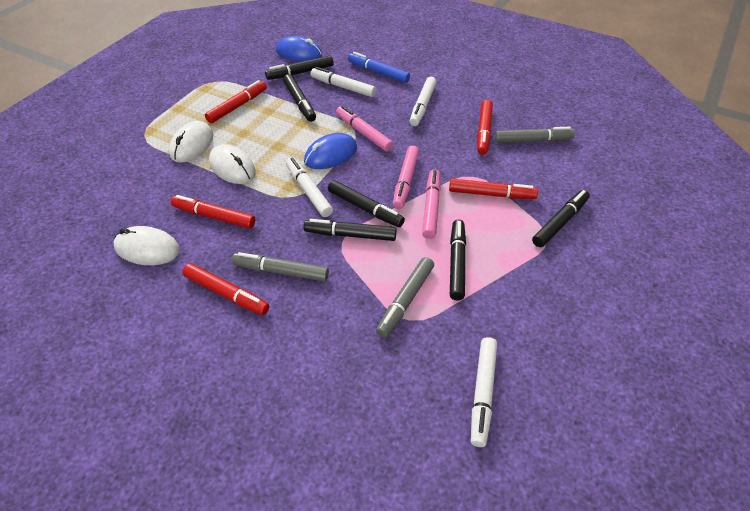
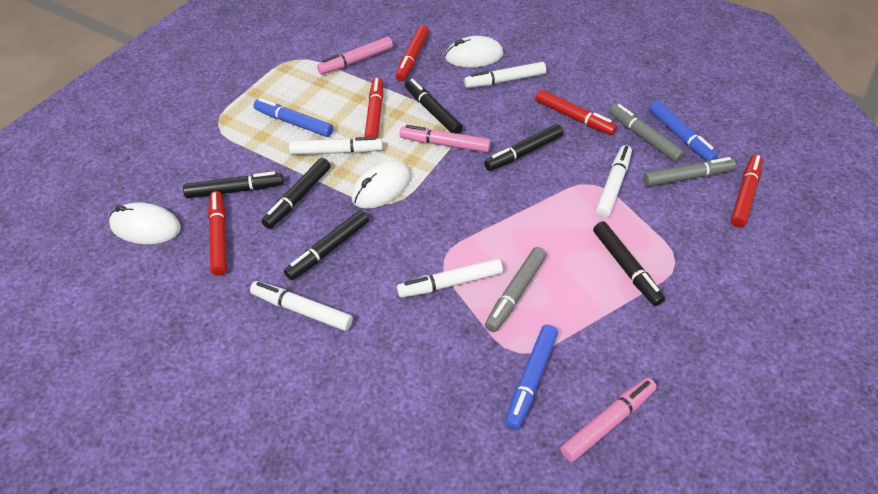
blue marker: [348,52,410,83] = 1 -> [253,98,333,137] [505,324,558,430] [649,100,718,161] = 3
blue mouse: [276,36,322,62] [304,133,357,169] = 2 -> none = 0
white marker: [286,157,333,217] [311,67,376,97] [410,77,437,126] [471,337,497,447] = 4 -> [250,281,353,331] [289,137,383,155] [397,259,503,298] [464,62,546,88] [596,145,632,218] = 5

